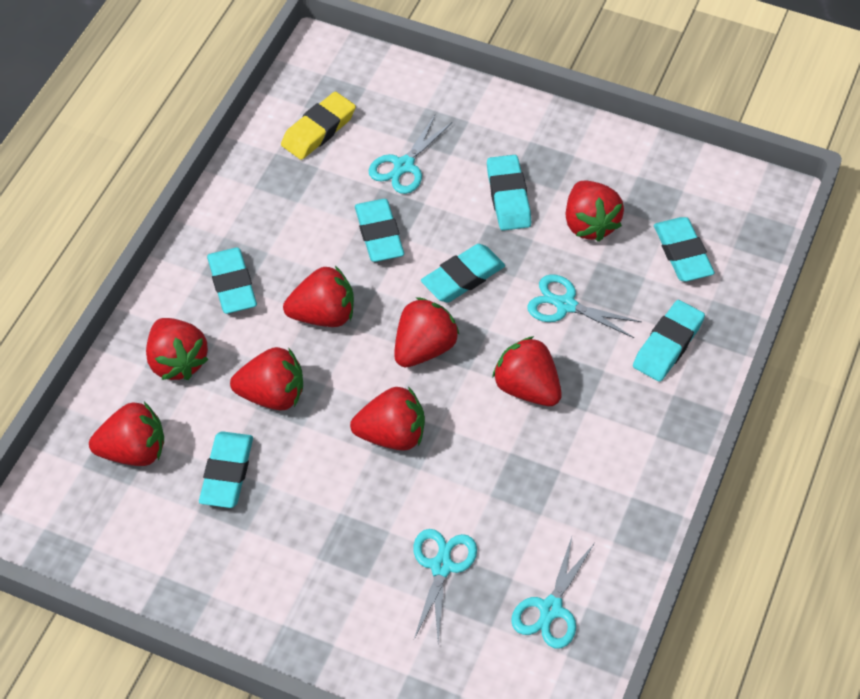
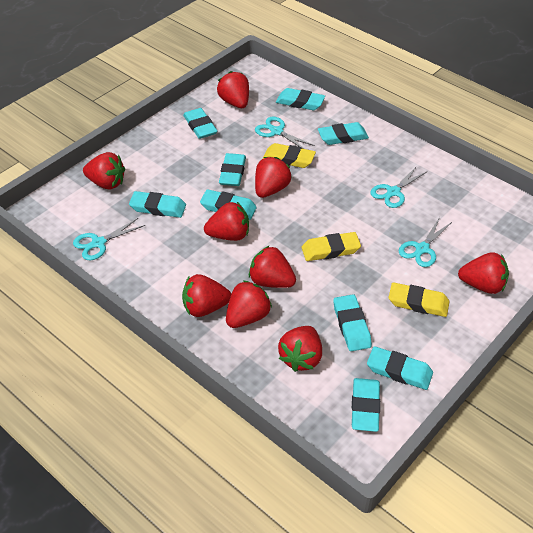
red strawberry: [89,402,164,466] [146,318,209,380] [230,347,303,411] [283,266,354,327] [350,387,425,451] [394,297,459,367] [492,336,562,406] [566,181,624,242] = 8 -> [83,152,125,189] [182,274,231,317] [204,202,249,241] [217,71,249,108] [226,280,272,328] [249,245,296,288] [255,157,292,198] [278,326,322,372] [458,252,509,294] = 9
turquoise eraser: [199,431,253,508] [207,248,257,314] [355,199,404,262] [421,244,505,303] [487,155,531,231] [633,300,705,382] [654,217,715,281] = 7 -> [129,191,186,218] [183,108,218,139] [200,189,257,220] [219,153,246,186] [276,88,325,110] [318,122,369,145] [333,294,372,351] [352,378,380,432] [367,346,433,390] = 9
yellow eraser: [281,92,356,160] = 1 -> [263,143,316,168] [302,232,361,261] [389,282,449,317] = 3

